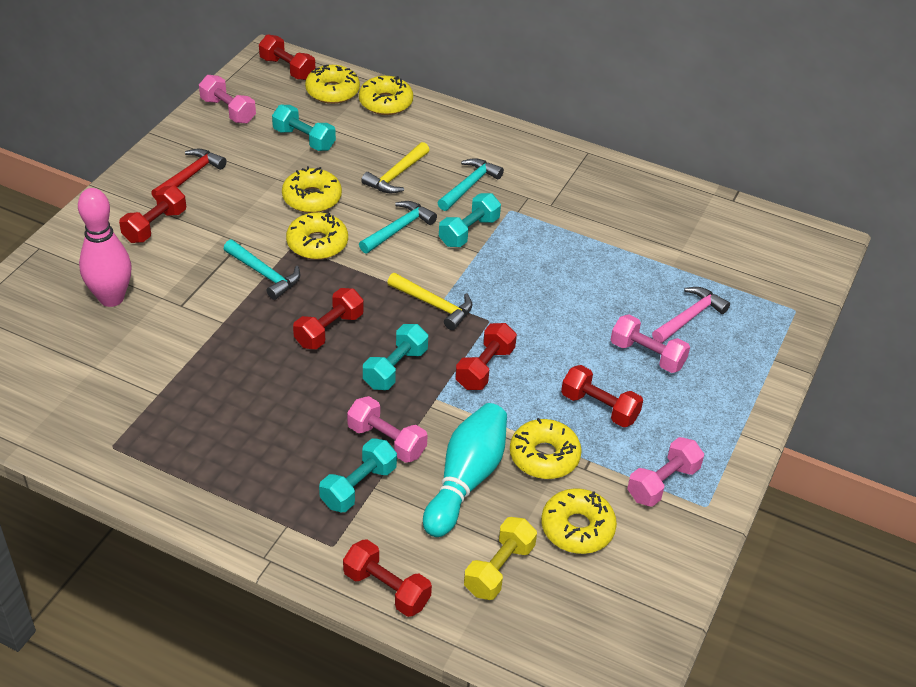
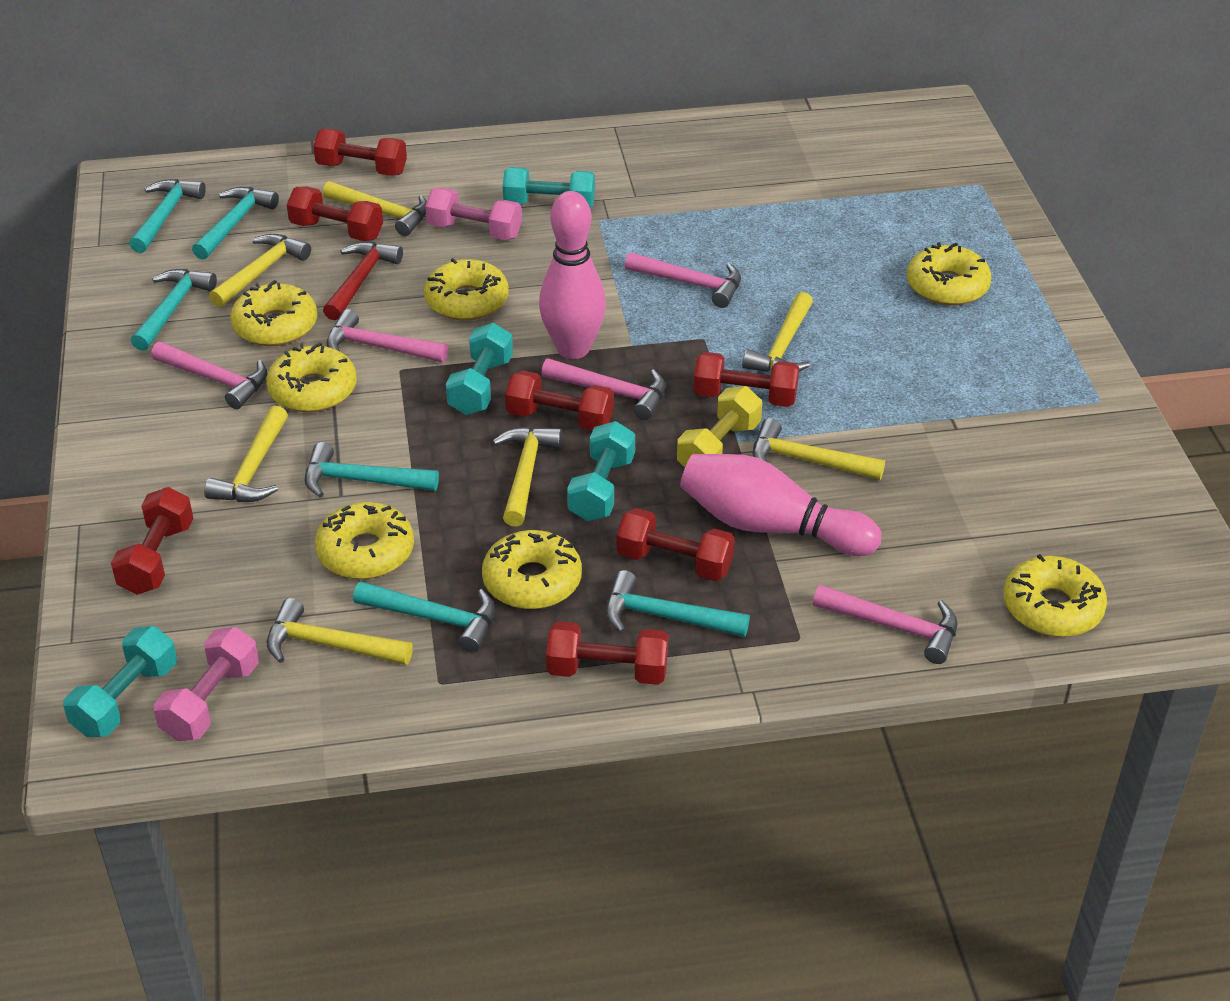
pink bowling pin: [78,188,132,307] = 1 -> [539,191,606,359] [680,454,882,556] = 2
pink dumbbell: [199,75,256,124] [347,396,428,463] [611,315,690,373] [627,437,704,507] = 4 -> [154,627,259,741] [425,188,522,240] = 2
pink hammer: [652,287,730,343] = 1 -> [151,342,267,409] [327,309,449,363] [541,358,666,420] [625,252,741,308] [813,585,958,664] = 5
red dumbbell: [119,186,186,243] [259,34,315,80] [293,288,364,349] [343,539,432,617] [455,323,517,390] [561,365,643,427] = 6 -> [111,487,193,595] [287,186,383,241] [313,129,407,176] [505,370,614,431] [546,622,668,685] [617,508,735,581] [693,352,799,407] = 7
turquoise bowling pin: [423,403,507,537] = 1 -> none = 0
turquoise hammer: [224,240,301,300] [359,201,437,254] [438,158,504,211] = 3 -> [129,179,206,253] [131,269,217,351] [192,187,279,260] [305,442,439,497] [353,581,495,653] [605,570,750,637] = 6
yellow donut: [282,166,342,213] [286,212,348,260] [305,65,360,104] [359,76,413,115] [510,418,582,479] [541,488,617,554] = 6 -> [230,280,317,346] [266,342,357,412] [315,502,414,579] [424,258,508,321] [482,530,582,609] [907,242,992,306] [1003,554,1107,637] = 7
yellow hammer: [361,142,429,194] [387,273,472,330] = 2 -> [204,406,288,502] [209,234,311,307] [267,598,413,665] [323,181,427,236] [492,427,562,527] [742,292,813,372] [752,418,885,480] = 7

